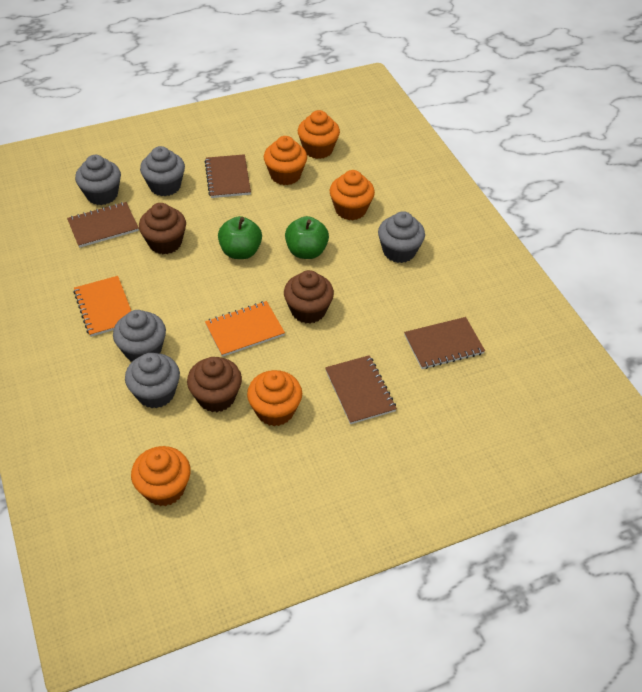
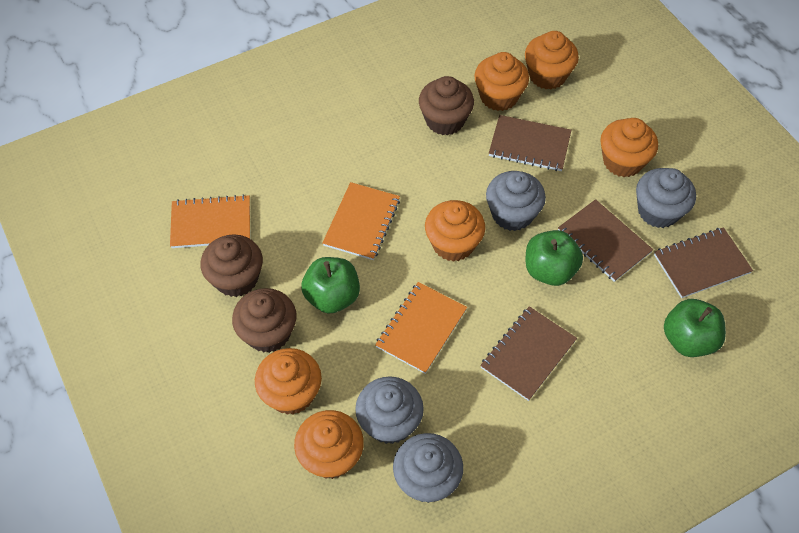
green apple: [218,216,262,259] [285,216,329,259] = 2 -> [301,257,360,314] [526,230,583,286] [664,299,726,357] = 3
grey cupcake: [75,155,121,205] [113,310,166,362] [125,353,180,408] [140,146,185,196] [378,211,425,263] = 5 -> [355,376,424,444] [393,433,463,503] [486,171,546,231] [636,168,696,228] = 4
orange cupcake: [131,446,191,506] [247,370,302,426] [264,136,307,185] [298,110,340,159] [330,170,375,220] = 5 -> [255,348,322,415] [294,410,364,479] [425,200,485,262] [474,52,529,111] [525,31,579,89] [600,118,658,177] = 6
orange notebook: [73,276,131,337] [205,301,285,357] = 2 -> [170,194,250,248] [323,182,400,260] [375,282,467,374] = 3

